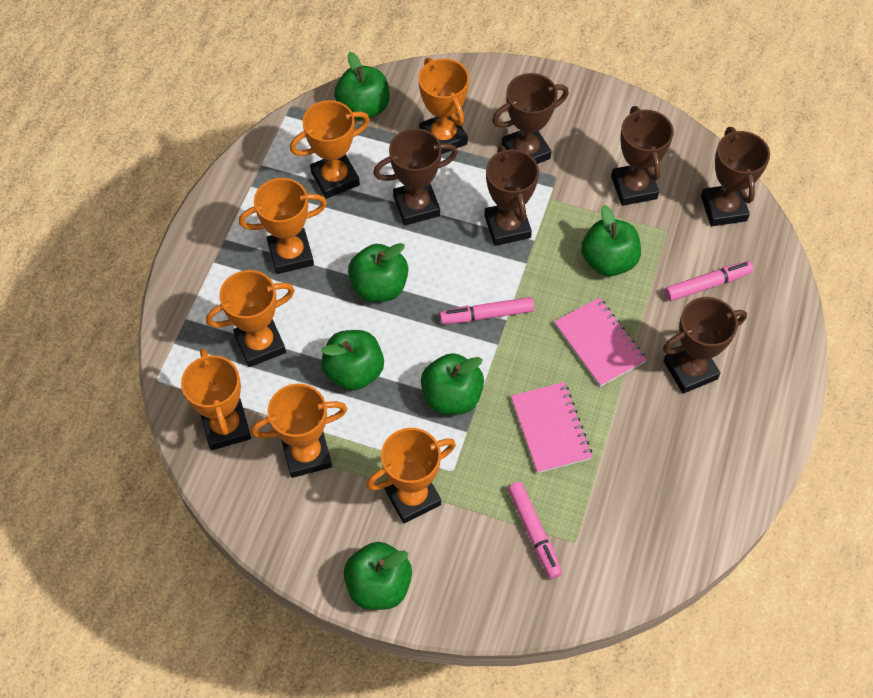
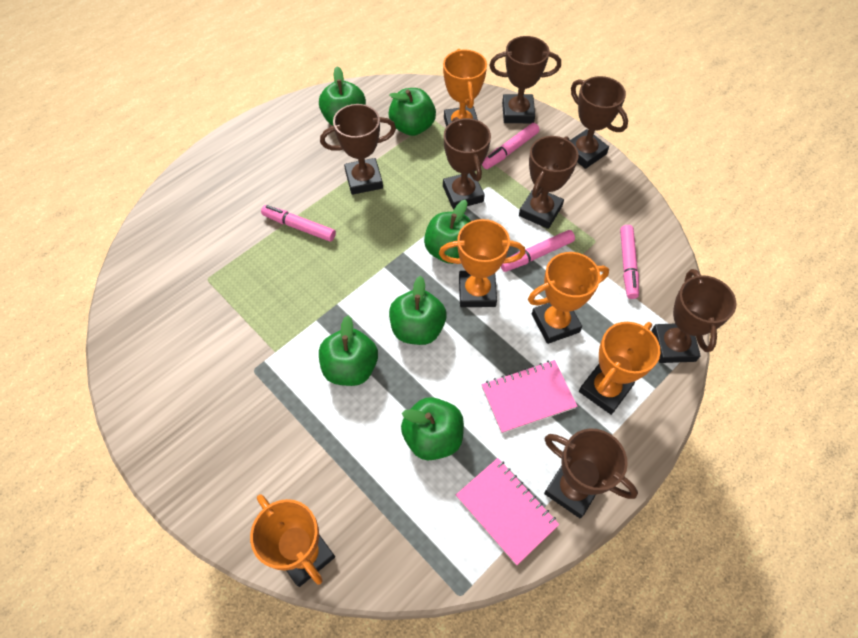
brown trophy: [373,128,458,225] [484,146,539,246] [492,73,569,164] [611,106,674,206] [663,297,747,394] [701,127,770,226] = 6 -> [320,104,396,195] [443,117,491,210] [489,36,561,123] [519,136,579,229] [544,428,638,518] [569,76,628,169] [652,269,737,363] = 7
orange trophy: [181,348,251,450] [206,270,295,367] [239,178,327,274] [251,384,347,478] [290,100,370,199] [366,428,456,523] [419,57,469,154] = 7 -> [250,494,335,587] [439,219,525,307] [443,49,487,127] [528,252,609,344] [579,322,660,415] = 5
pink marker: [439,297,534,324] [508,482,562,579] [665,261,754,301] = 3 -> [261,205,336,242] [482,123,540,169] [501,230,575,272] [620,225,639,299] = 4

